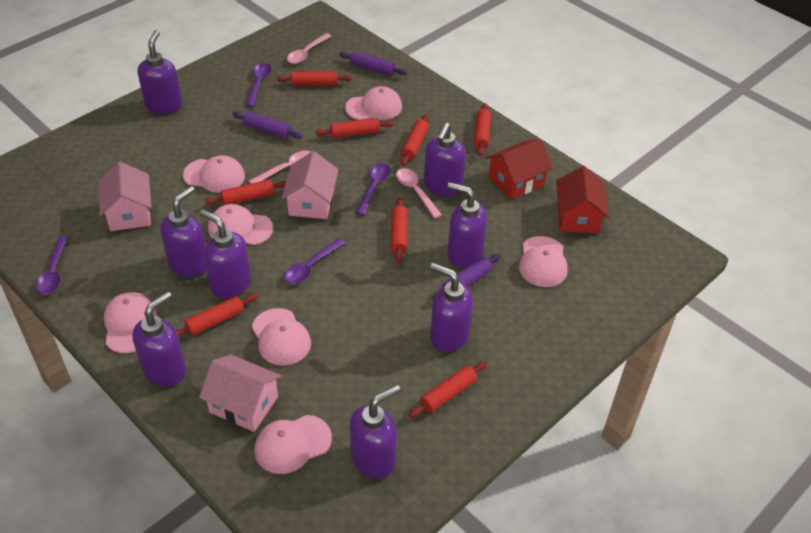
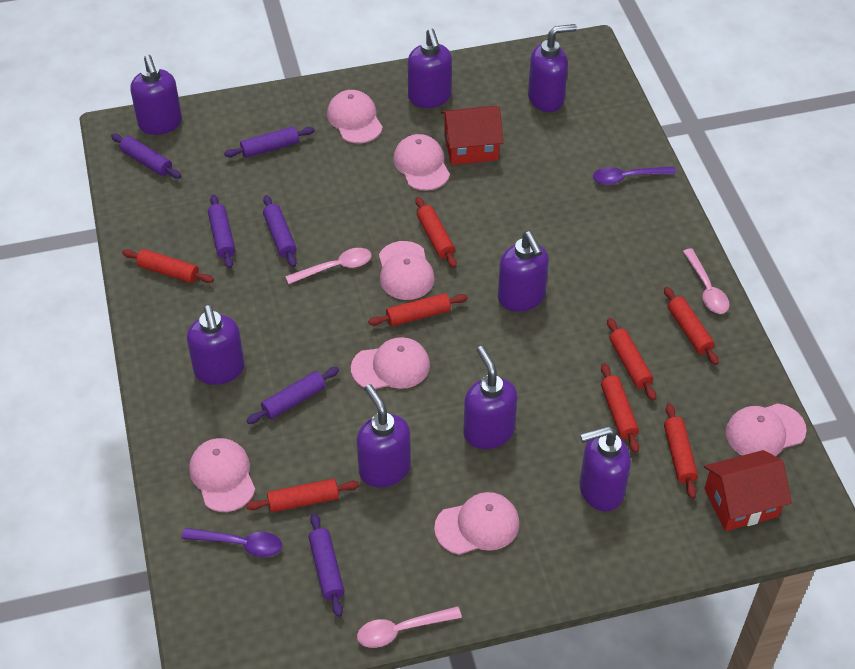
pink house: [99,162,152,231] [199,355,282,432] [282,151,338,219] = 3 -> none = 0
purple rolling pin: [232,112,303,139] [339,51,407,76] [433,254,501,301] = 3 -> [111,134,181,179] [208,195,235,269] [224,126,315,158] [246,367,339,424] [263,195,297,267] [309,513,344,617] = 6
purple spoon: [36,236,68,295] [245,63,271,107] [284,238,345,284] [356,163,390,216] = 4 -> [181,528,282,557] [593,167,676,185] = 2

